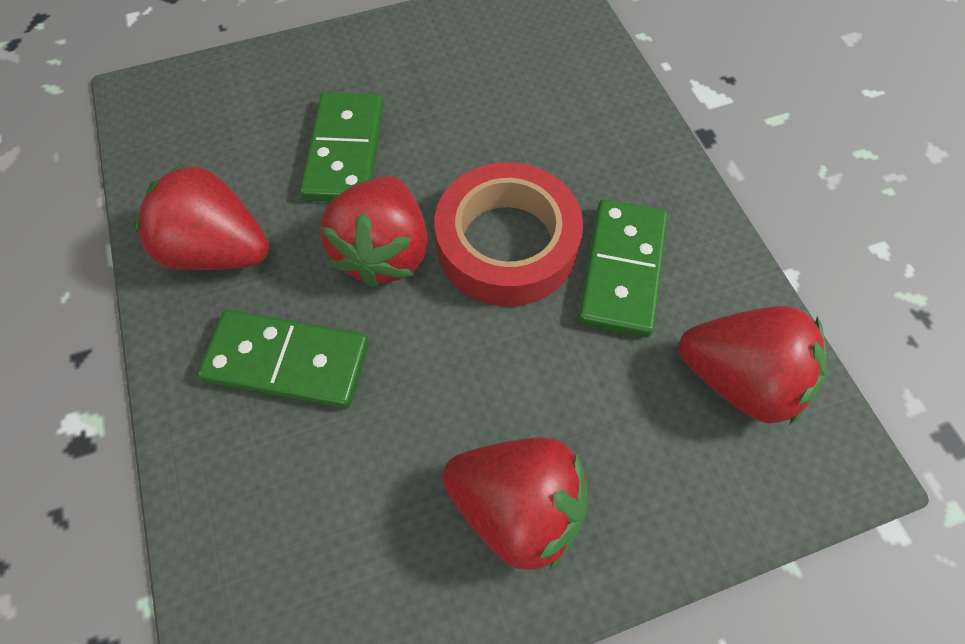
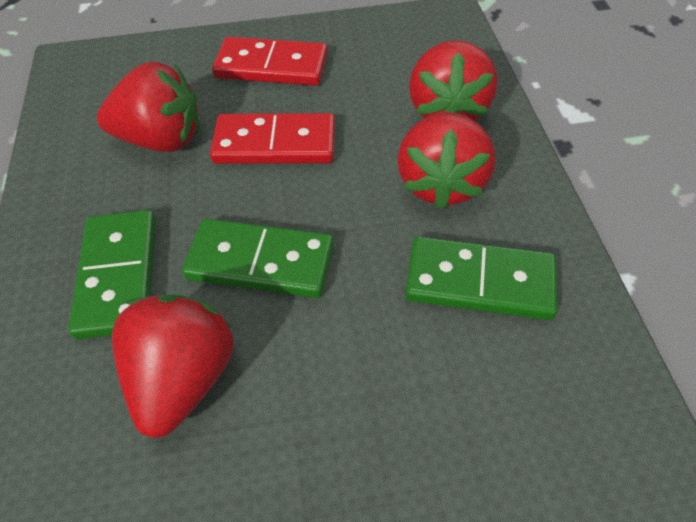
red domino: none = 0 -> [210,113,335,164] [212,37,328,86] = 2
red tape: [435,162,583,306] = 1 -> none = 0

